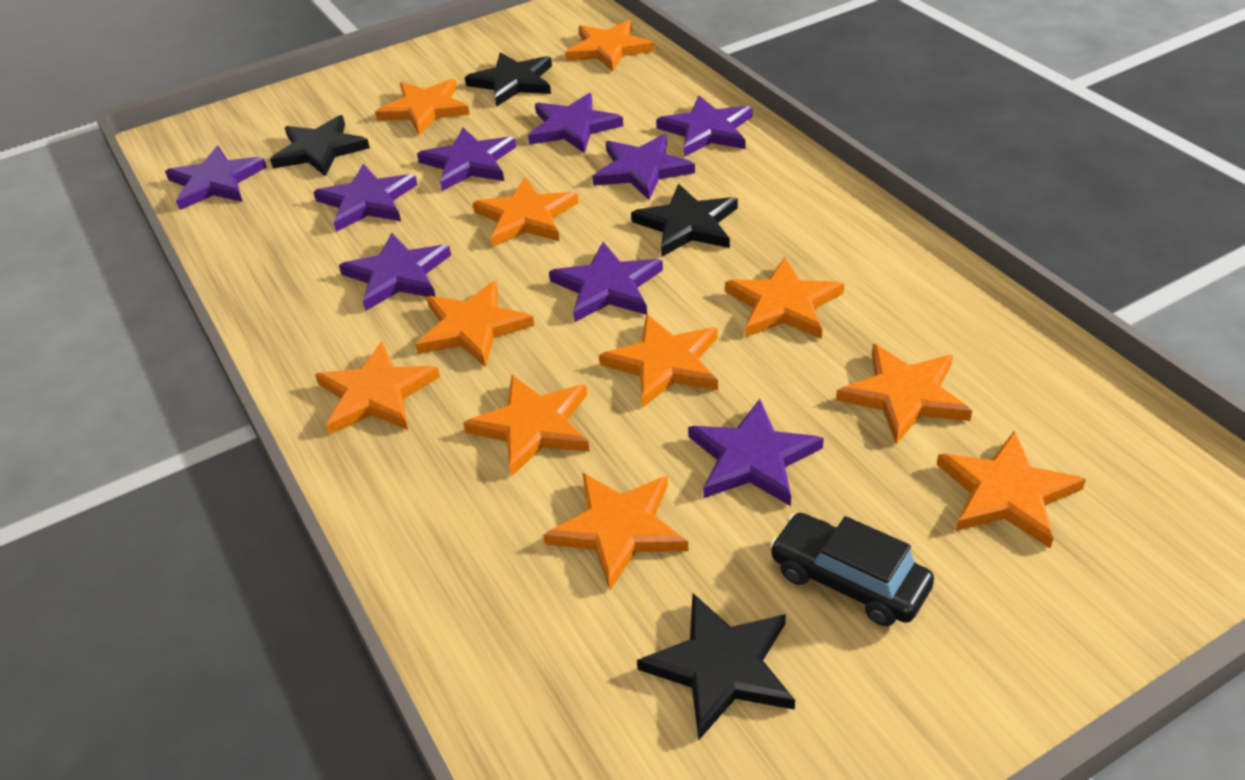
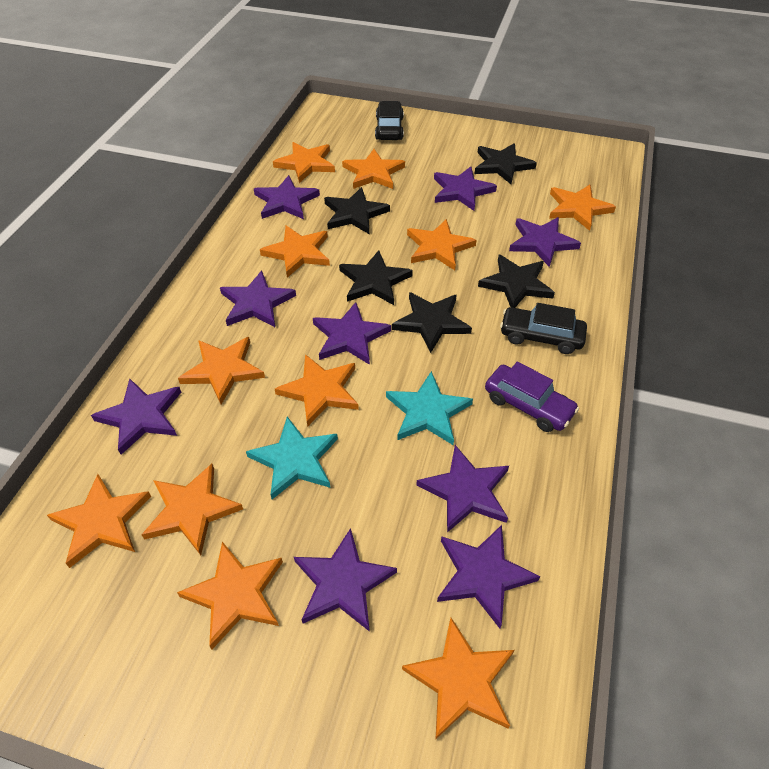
black car: [769,513,934,626] = 1 -> [375,101,404,140] [500,303,587,354] = 2
black star: [270,115,370,176] [465,52,552,107] [631,184,738,257] [637,593,795,740] = 4 -> [324,187,390,234] [339,250,413,305] [392,292,472,353] [475,143,537,184] [478,255,555,308] = 5
purple car: none = 0 -> [485,361,579,432] = 1
turquoise star: none = 0 -> [246,417,338,499] [386,371,473,445] = 2

